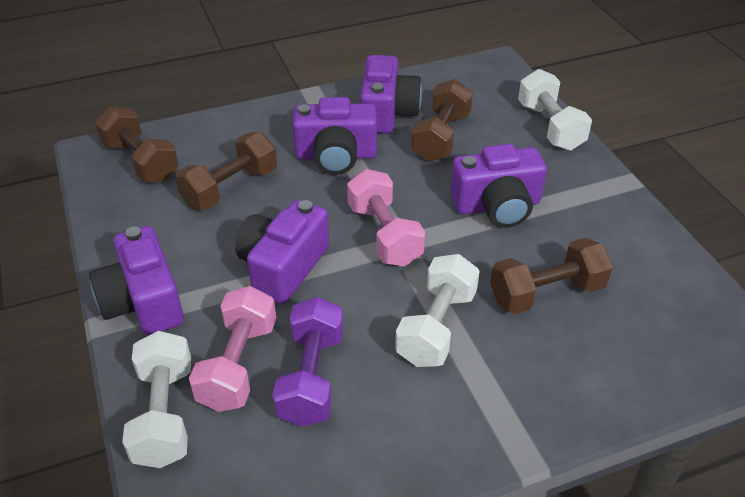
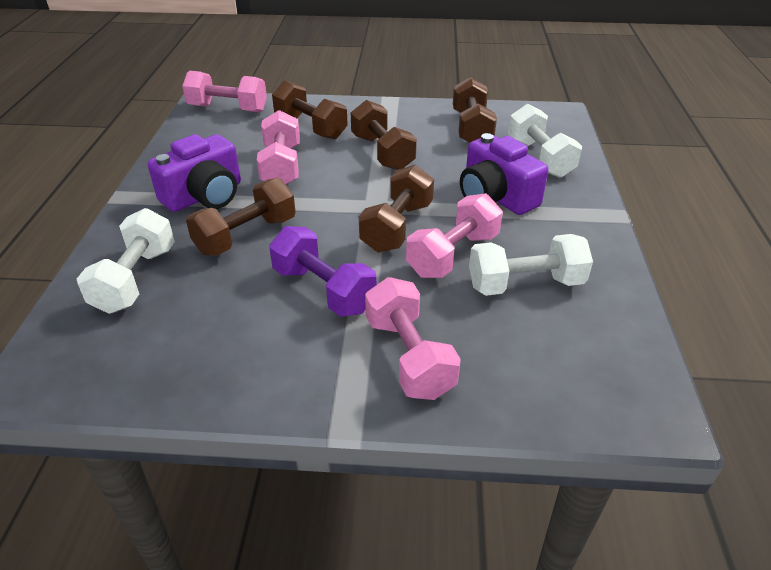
brown dumbbell: [95,106,179,182] [175,132,277,210] [411,79,473,161] [490,238,613,314] = 4 -> [186,178,296,256] [272,81,348,139] [351,100,417,170] [359,165,434,253] [453,77,497,143] = 5
pink dumbbell: [189,286,276,412] [347,169,425,266] = 2 -> [182,71,267,112] [257,110,300,184] [365,277,461,400] [406,193,503,278] = 4
purple camera: [89,226,184,335] [235,200,329,304] [293,97,377,175] [360,55,422,134] [450,144,547,228] = 5 -> [148,134,241,212] [460,133,548,215] = 2

